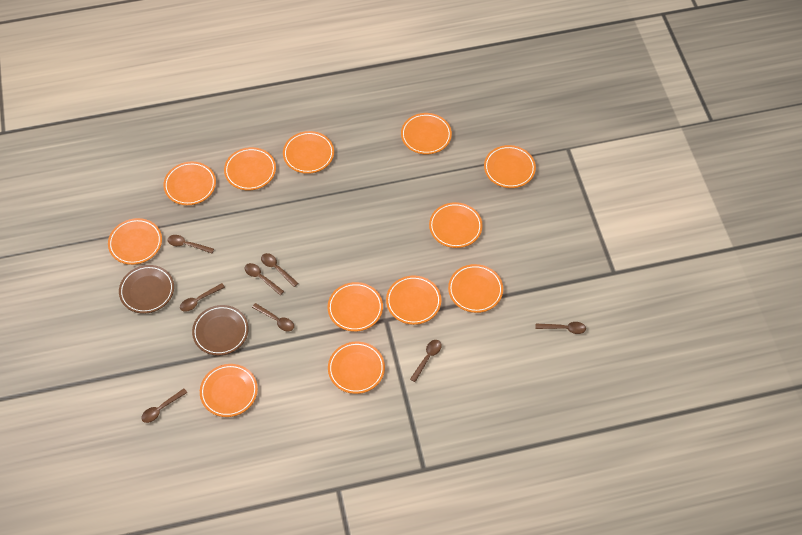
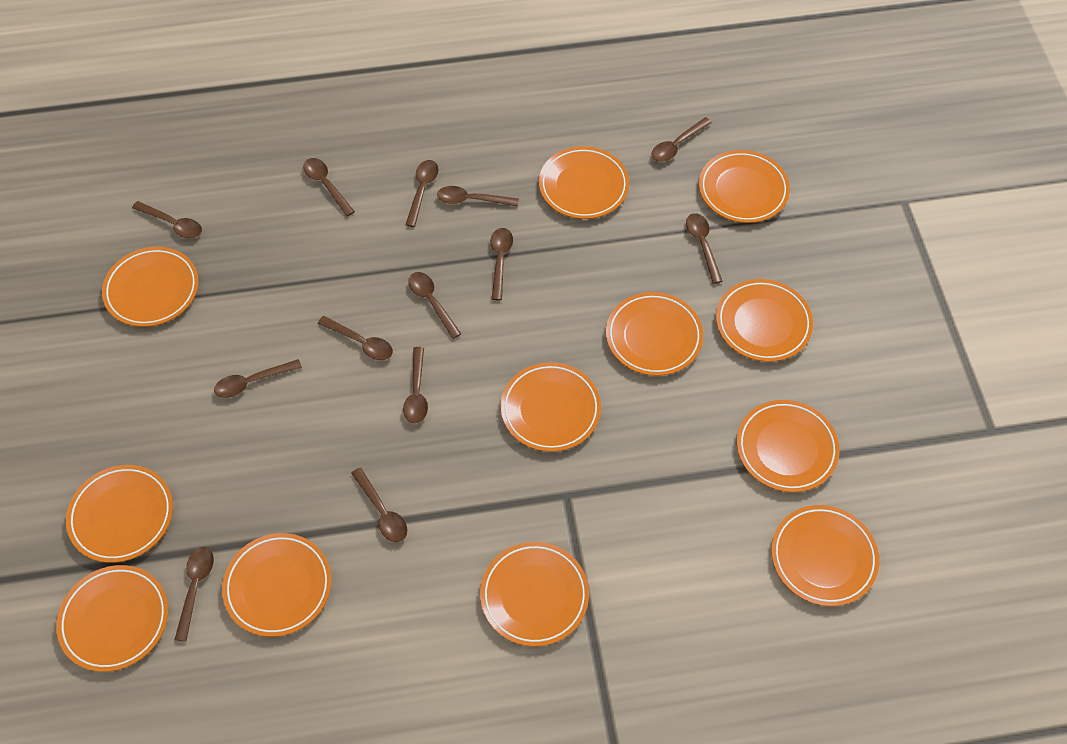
brown plate: [119,265,174,314] [192,305,249,356] = 2 -> none = 0
brown spoon: [141,388,187,423] [167,235,214,253] [180,283,225,312] [245,263,284,295] [252,303,294,331] [261,253,298,287] [410,340,442,382] [536,322,586,334] = 8 -> [132,201,202,239] [175,547,214,642] [214,359,302,398] [303,158,355,216] [318,316,393,360] [351,468,407,542] [403,347,428,424] [405,160,439,227] [408,272,461,339] [437,186,519,207] [490,228,513,300] [651,117,712,162] [686,213,723,284] = 13

